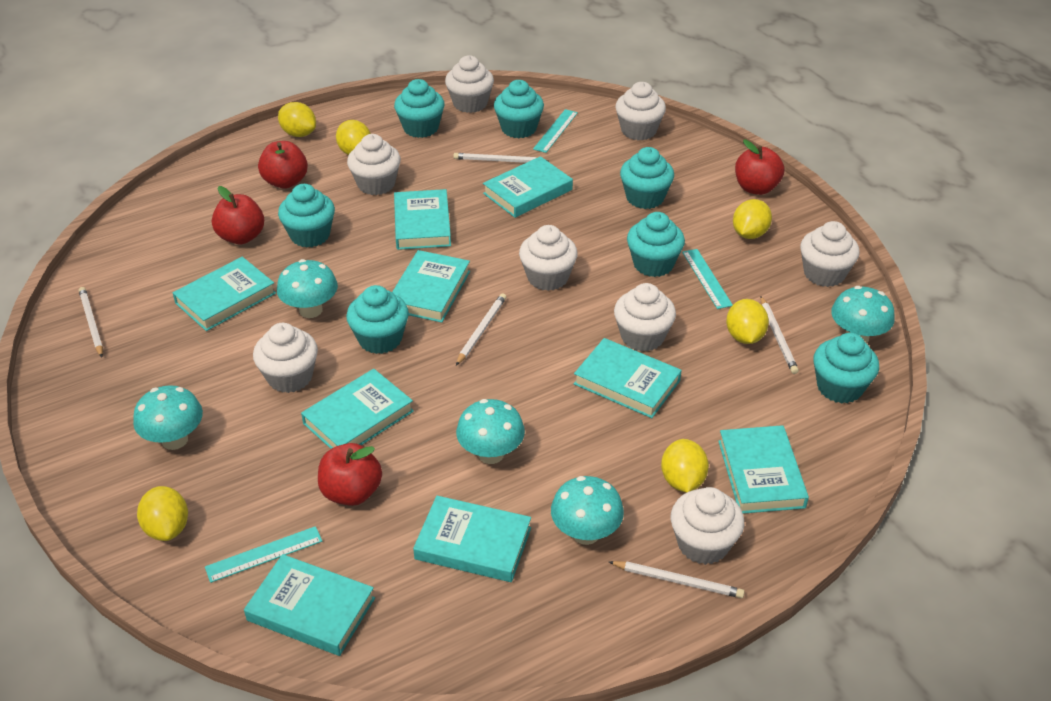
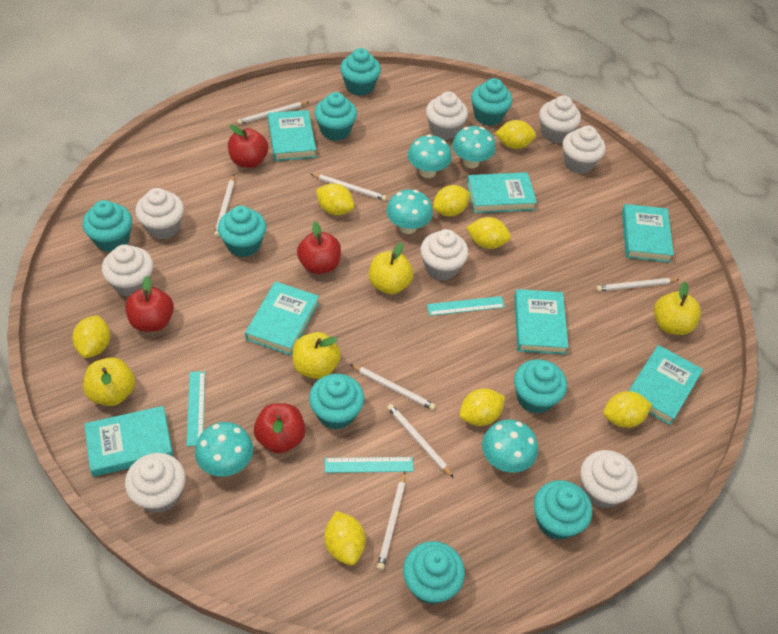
turquoise book: [172,257,276,331] [244,554,375,656] [301,369,414,449] [392,250,470,323] [394,189,451,250] [413,496,531,582] [483,156,573,218] [574,338,682,418] [718,425,809,514] = 9 -> [84,406,173,477] [245,281,319,355] [268,110,316,161] [467,172,537,213] [514,289,569,355] [622,204,674,262] [629,345,703,425] = 7
turquoise cupcake: [278,184,335,247] [346,285,409,354] [394,79,445,138] [494,80,544,138] [620,147,674,209] [627,212,685,277] [813,333,879,403] = 7 -> [83,200,132,252] [218,206,266,257] [309,374,364,430] [314,92,357,141] [340,48,381,96] [403,541,465,604] [471,78,512,126] [514,359,567,414] [534,480,592,540] = 9
white pencil: [79,287,103,357] [453,153,548,163] [456,293,506,365] [609,561,745,598] [760,297,799,374] = 5 -> [214,175,235,237] [237,102,309,124] [311,174,387,201] [350,364,436,410] [377,472,406,570] [387,404,454,478] [596,278,680,291] = 7
yellow apple: none = 0 -> [83,357,135,406] [293,332,341,379] [369,243,413,294] [654,282,701,335] = 4
yellow lemon: [137,486,188,541] [278,102,316,137] [336,120,371,155] [661,439,709,493] [726,299,769,344] [733,199,772,239] = 6 -> [72,315,110,358] [316,183,354,215] [324,511,366,565] [433,185,470,216] [459,388,505,426] [466,217,511,249] [495,120,536,149] [603,391,652,428] = 8

